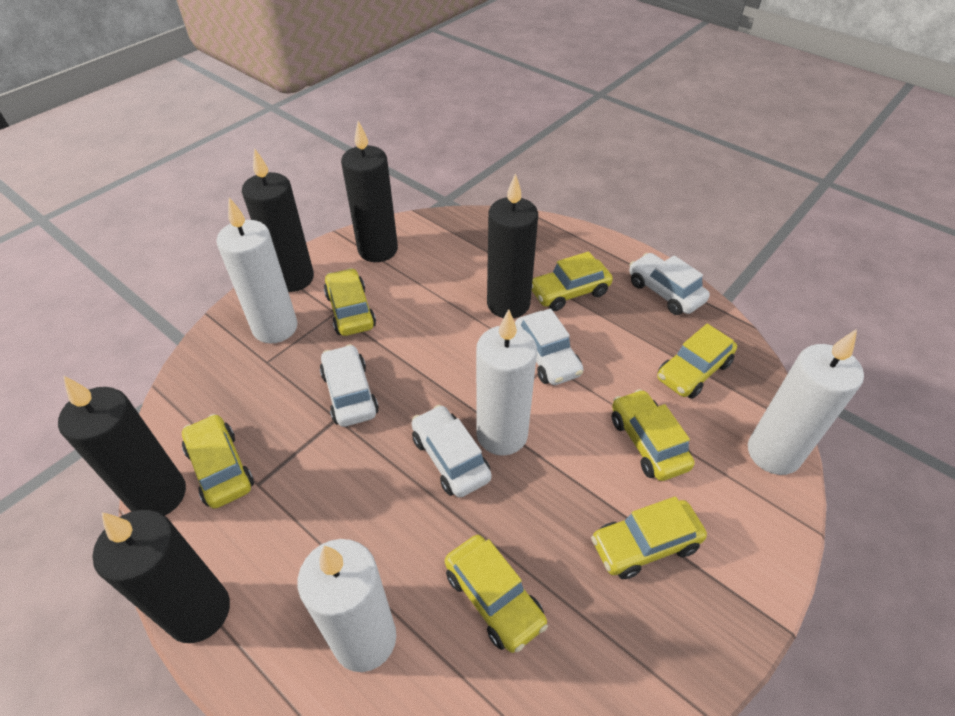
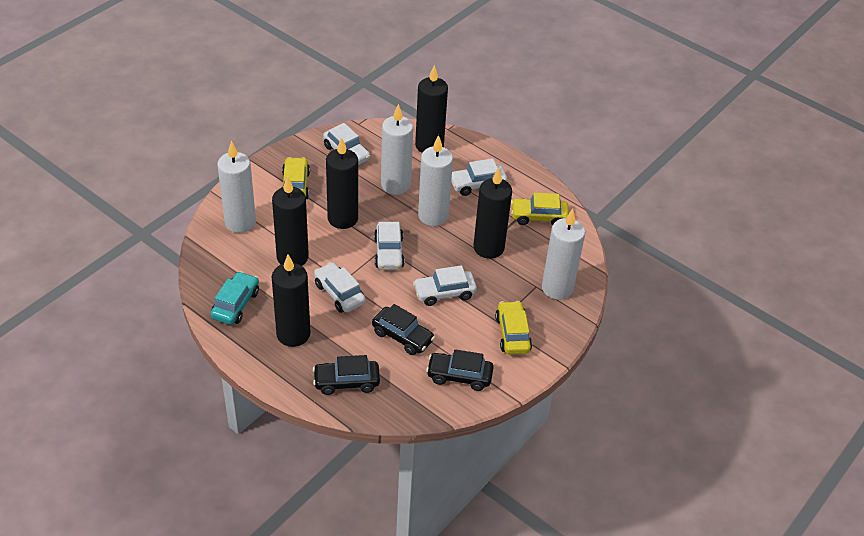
black car: none = 0 -> [313,355,380,395] [372,304,435,355] [426,349,493,391] = 3
turquoise car: none = 0 -> [210,271,259,325] = 1
white car: [320,344,379,427] [412,405,492,498] [515,309,583,385] [629,253,710,315] = 4 -> [314,262,366,313] [323,123,370,165] [374,222,405,270] [413,265,477,306] [451,158,507,196] = 5
yellow car: [182,414,254,509] [324,268,376,336] [445,535,548,653] [532,251,613,311] [591,496,707,579] [612,389,695,481] [657,324,737,399] = 7 -> [282,157,310,200] [495,301,532,354] [511,193,569,225] = 3

